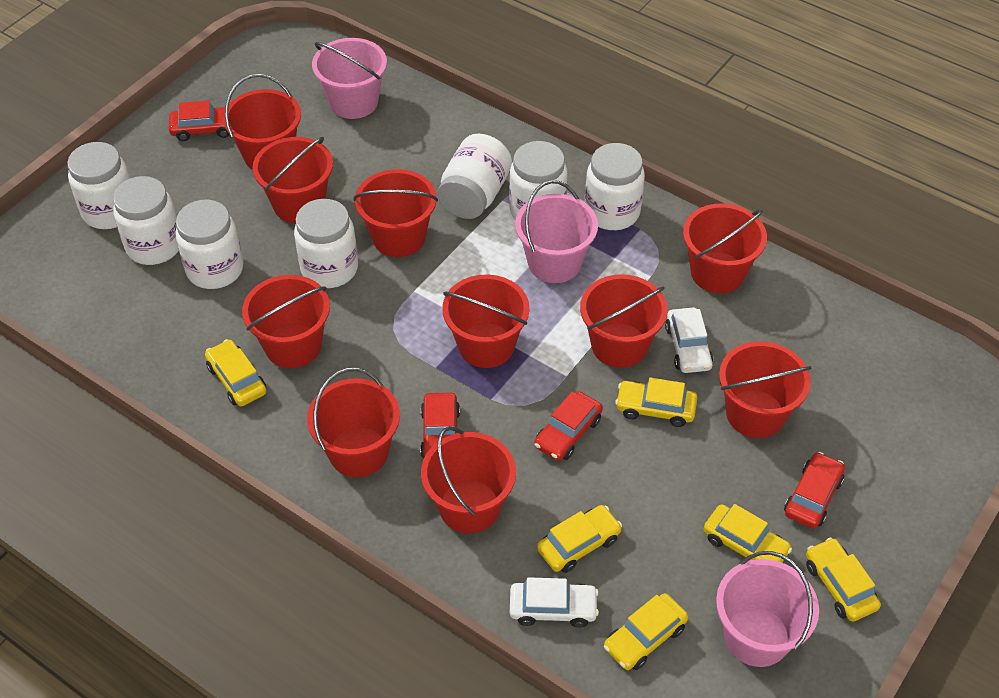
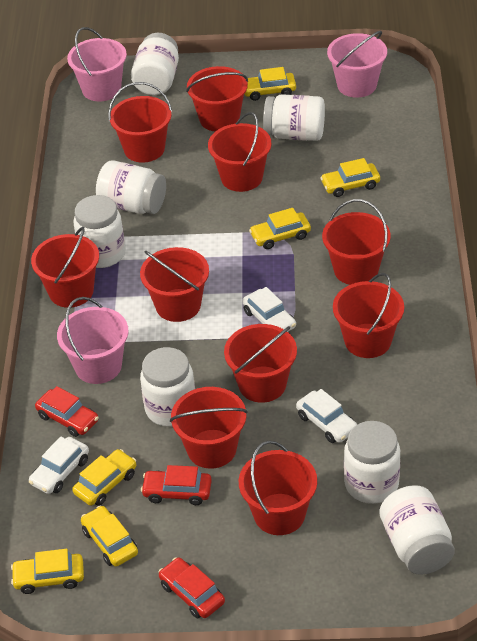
red car: [169,100,230,141] [420,393,460,458] [534,391,603,461] [784,452,845,529] = 4 -> [35,386,99,437] [141,465,212,505] [158,557,225,619] = 3
white car: [510,577,599,628] [665,307,714,373] = 2 -> [29,436,89,494] [242,287,296,332] [296,389,357,443] = 3

